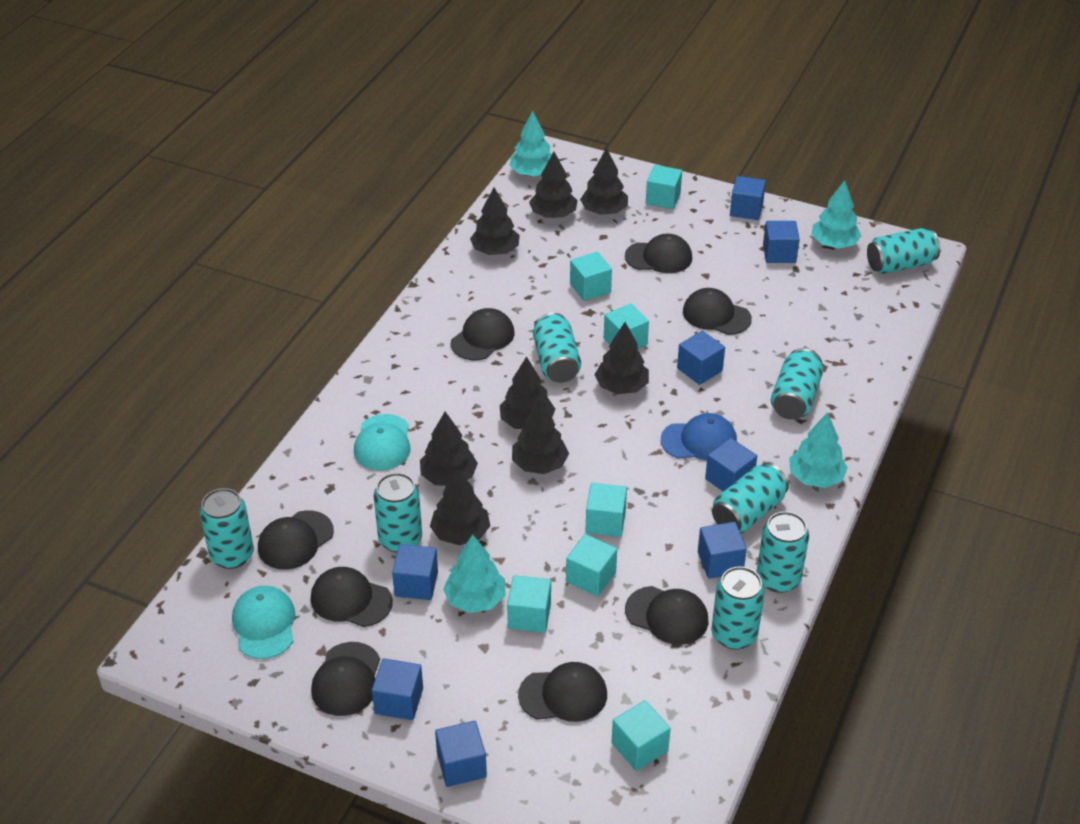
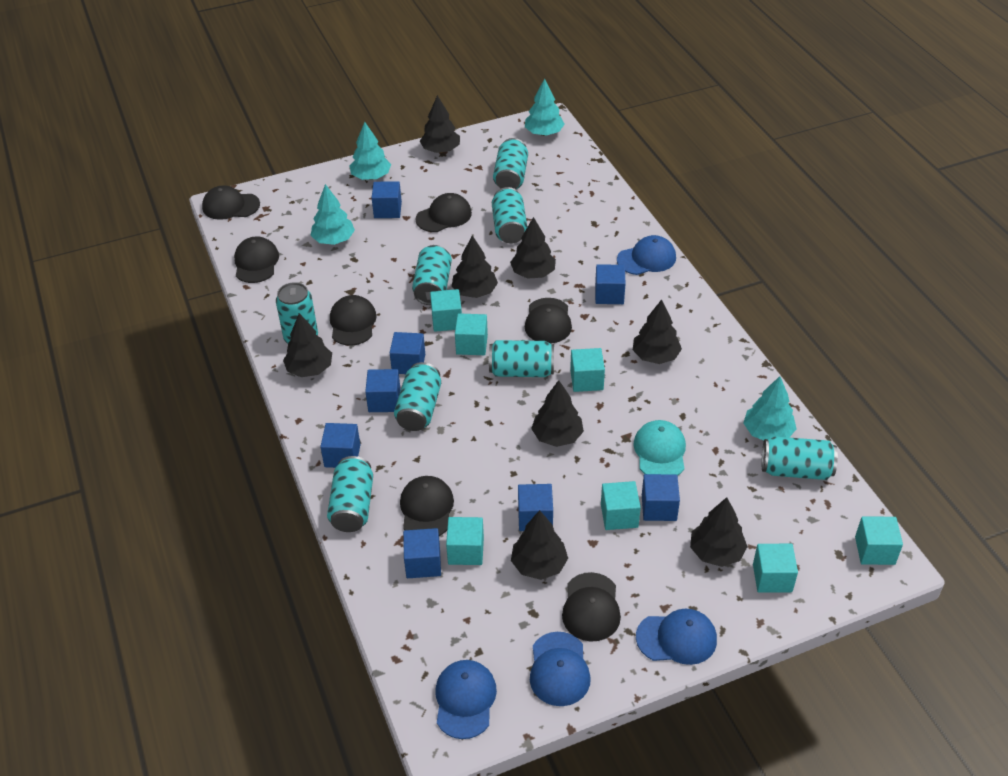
black cap: [258,510,334,570] [311,567,393,627] [311,642,380,716] [451,308,515,360] [518,662,607,722] [625,234,692,273] [625,586,708,645] [683,288,752,335] = 8 -> [202,185,260,220] [234,236,279,283] [330,295,377,346] [400,476,454,536] [416,193,472,232] [525,298,572,344] [562,572,621,642] = 7
blue cap: [661,413,737,461] = 1 -> [435,660,497,739] [530,632,591,706] [617,235,676,275] [636,609,717,665] = 4
turquoise cap: [232,586,295,659] [354,414,410,471] = 2 -> [633,420,686,476] = 1

